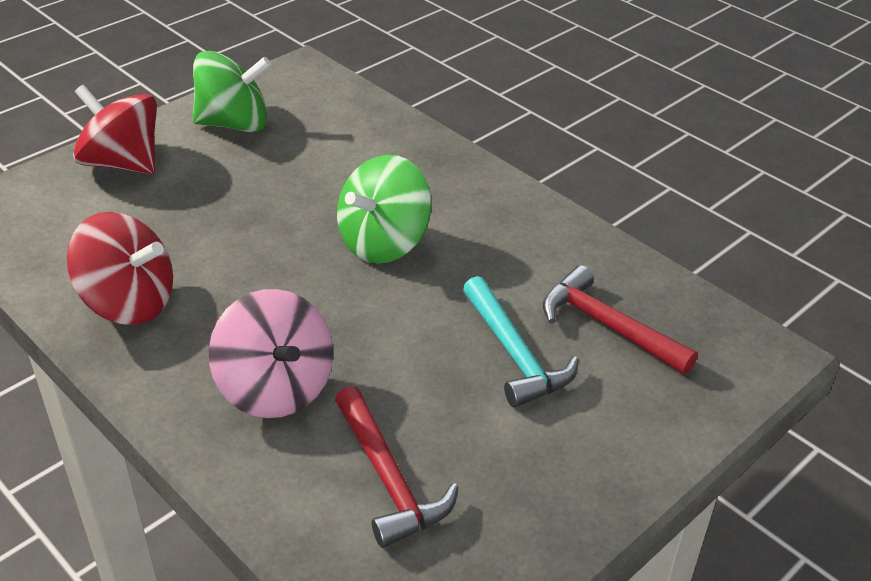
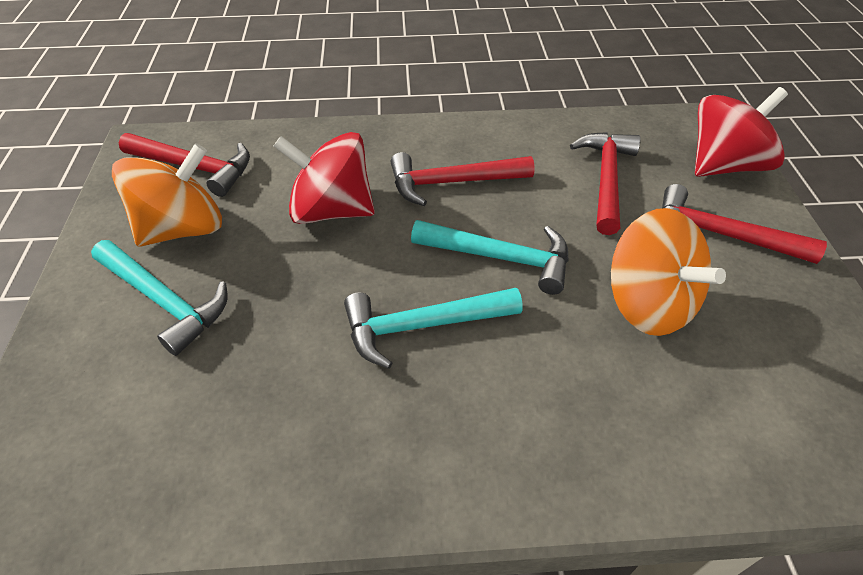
green spinning top: [193,51,271,132] [337,155,431,264] = 2 -> none = 0
orange spinning top: none = 0 -> [112,143,222,247] [611,208,726,336] = 2
pink spinning top: [209,289,333,418] = 1 -> none = 0
red hammer: [335,386,459,548] [543,265,698,374] = 2 -> [119,133,250,197] [391,152,535,206] [570,132,641,235] [662,184,827,264] = 4
turquoise hammer: [463,276,579,408] = 1 -> [91,240,228,356] [344,288,523,369] [411,220,569,295] = 3

